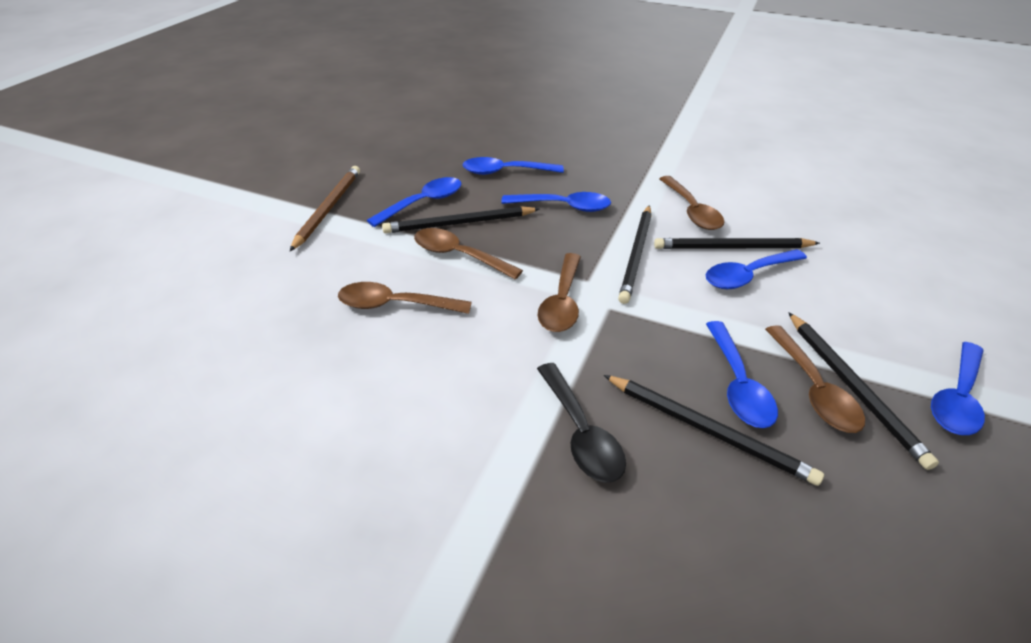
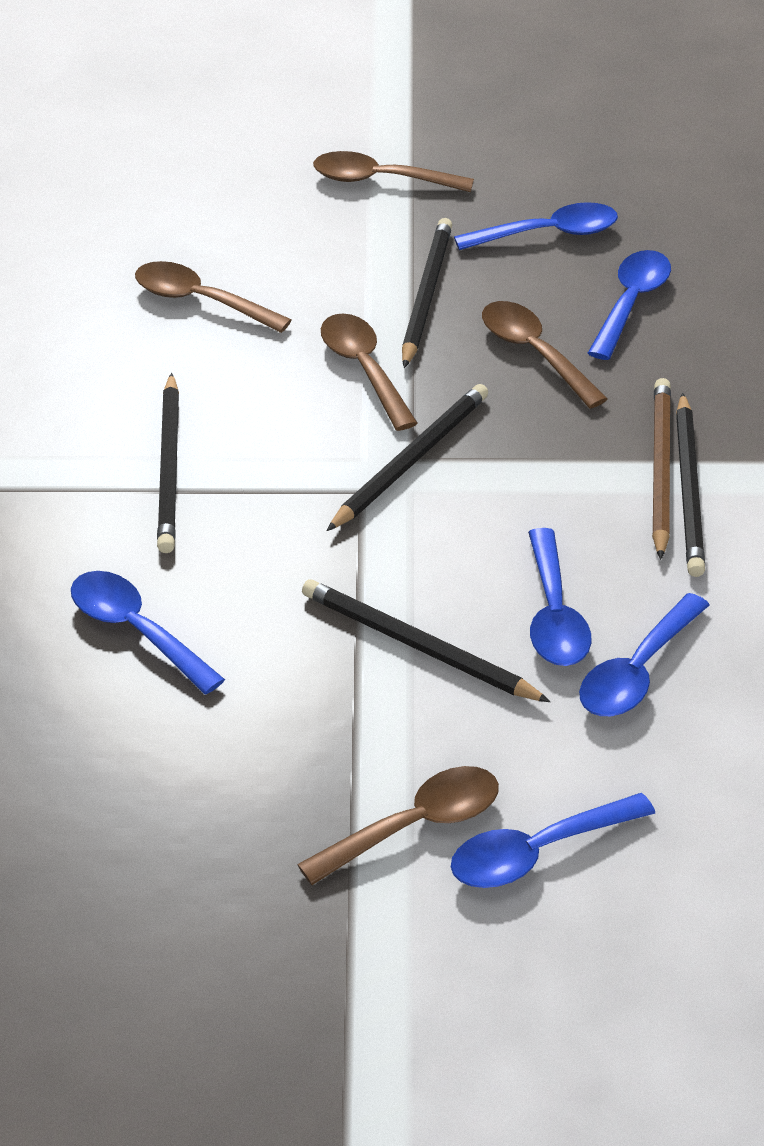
black spoon: [537,363,626,483] = 1 -> none = 0

